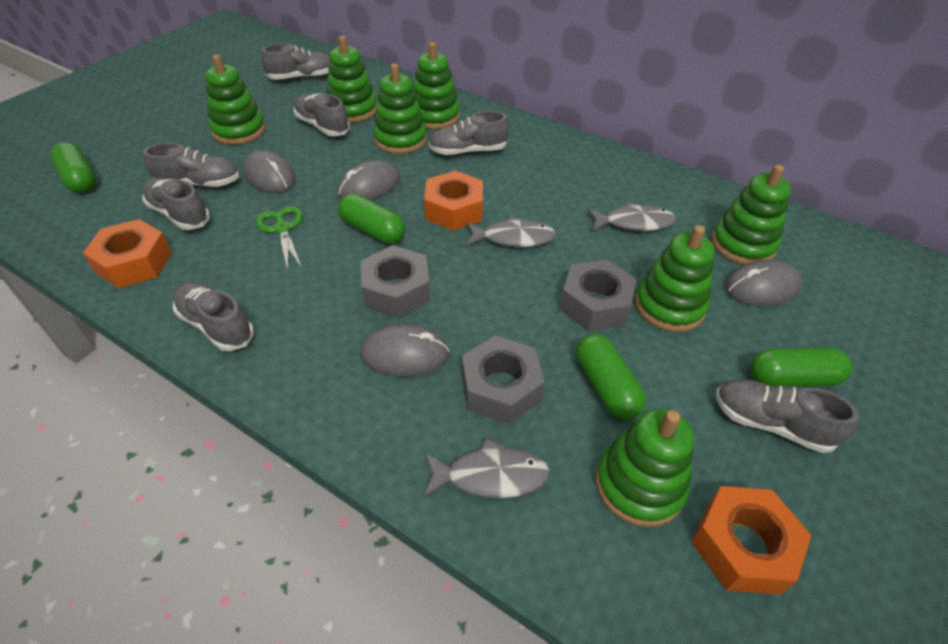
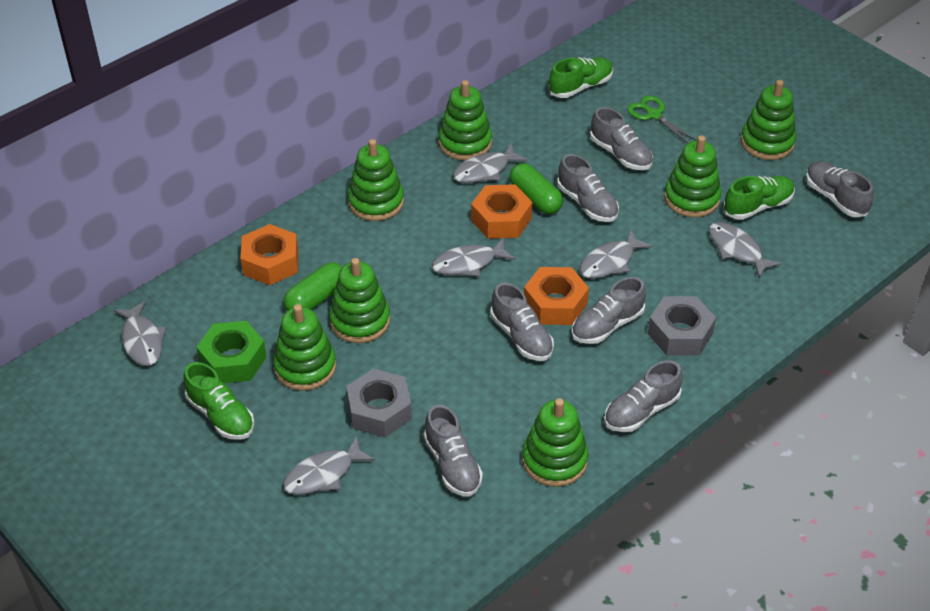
green capsule: [50,142,96,193] [338,194,405,244] [576,334,646,420] [750,347,852,387] = 4 -> [284,262,342,311] [509,163,563,214] = 2
green nut: none = 0 -> [196,321,267,383] = 1
green shoe: none = 0 -> [183,362,254,440] [549,57,613,98] [723,176,795,220] = 3
grey fish: [423,438,550,498] [466,216,556,247] [587,202,676,231] = 3 -> [114,301,167,366] [283,436,375,495] [432,238,515,277] [453,144,528,183] [580,229,653,279] [709,222,782,278] = 6
grey mouse: [243,150,296,193] [337,160,400,200] [360,324,450,377] [725,259,802,306] = 4 -> none = 0
grey nut: [361,245,430,318] [462,336,545,424] [560,259,637,331] = 3 -> [346,369,412,438] [648,296,716,356] = 2

